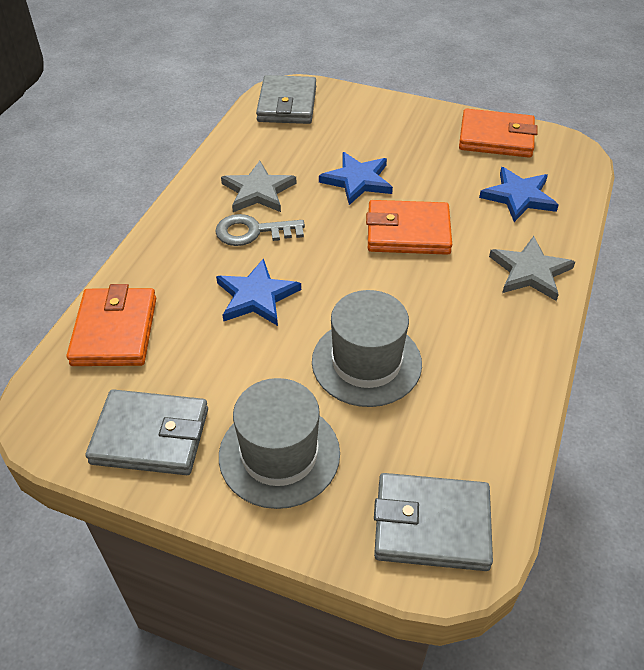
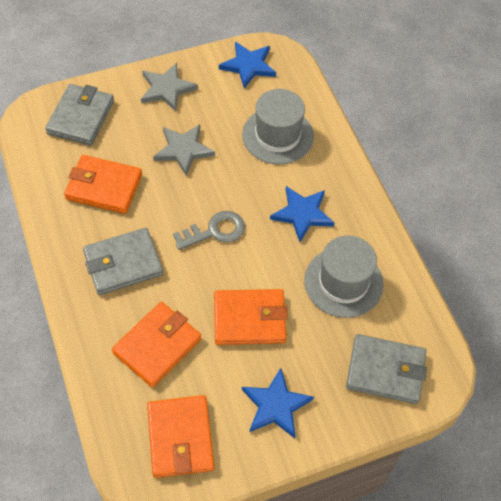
orange wallet: [67,284,156,366] [366,200,452,255] [459,109,538,158] = 3 -> [64,155,142,214] [112,302,201,387] [147,395,214,478] [214,289,288,345] = 4

